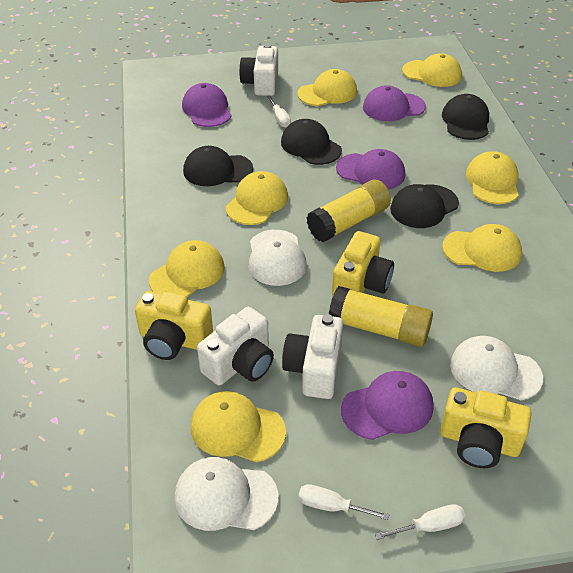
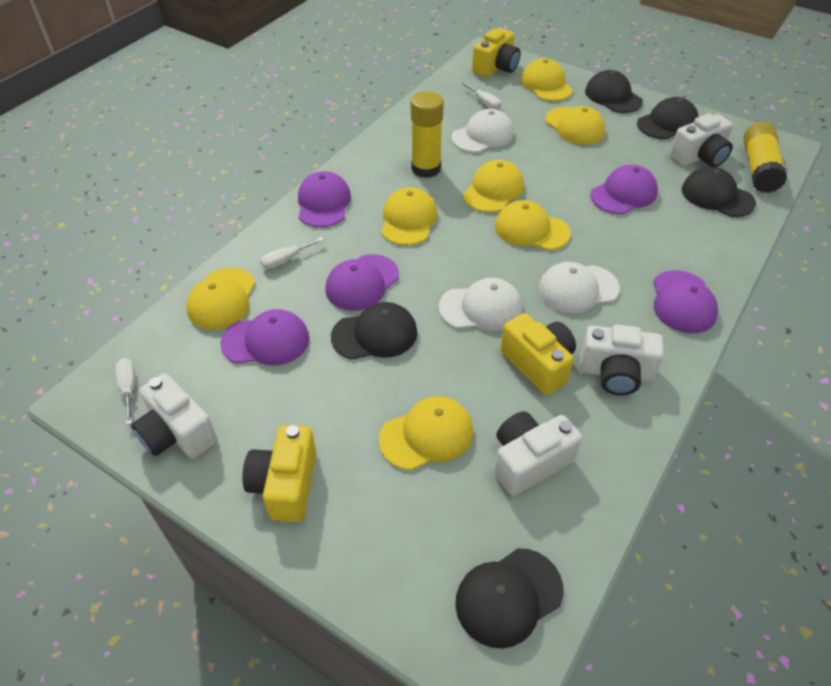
black cap: [183,146,253,186] [281,119,342,165] [390,184,459,228] [442,94,489,140] = 4 -> [331,302,417,359] [455,548,564,649] [585,70,643,113] [637,97,699,139] [682,167,756,217] = 5
purple cap: [182,83,232,127] [336,149,405,189] [341,371,434,440] [363,85,426,121] = 4 -> [221,309,309,365] [298,171,351,227] [325,254,399,311] [590,165,658,214] [653,270,718,333] = 5
white camera: [197,307,274,386] [239,44,278,96] [282,314,343,399] = 3 -> [131,373,217,458] [494,411,582,496] [580,325,664,395] [670,113,733,167] = 4

